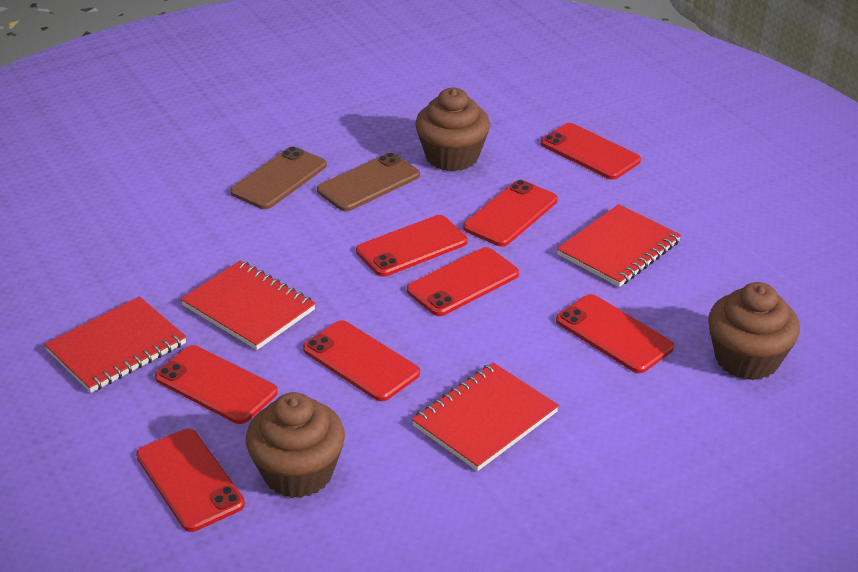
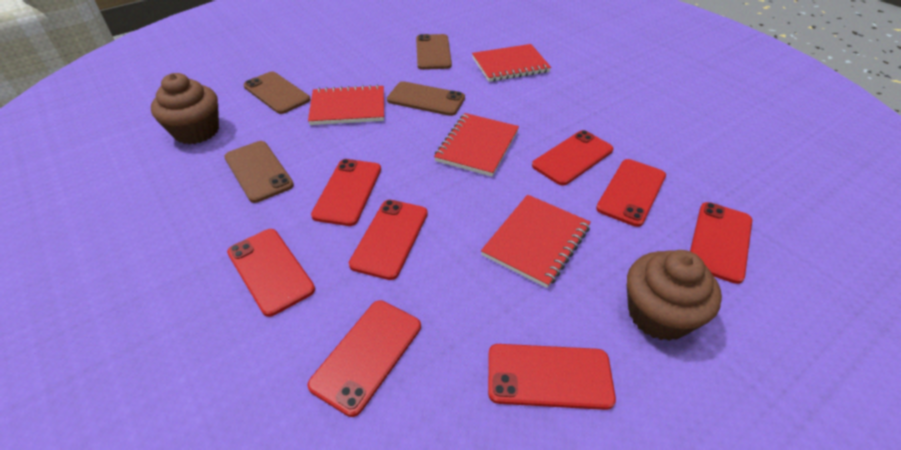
brown cupcake: [246,392,345,498] [415,88,490,171] [708,282,800,380] = 3 -> [151,73,219,144] [626,250,722,341] = 2
brown phone: [230,146,327,209] [317,152,420,211] = 2 -> [224,141,294,203] [244,71,311,114] [387,81,465,116] [416,34,452,70] = 4

